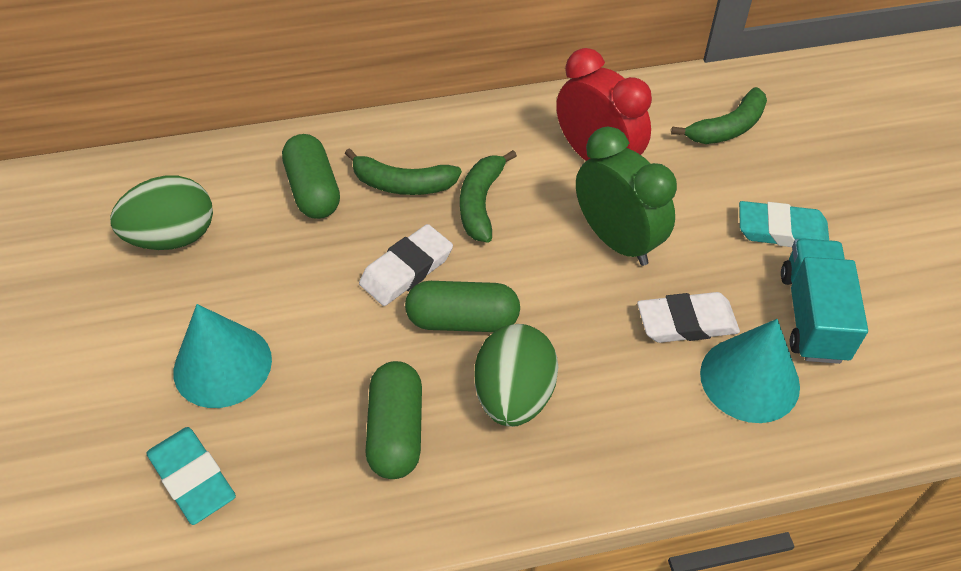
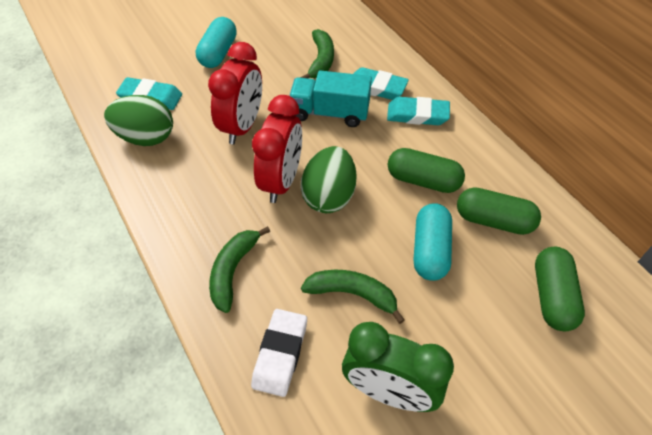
red clock: [556,48,652,161] = 1 -> [208,42,262,144] [252,95,302,203] = 2
turquoise capsule: none = 0 -> [196,17,237,68] [414,203,452,281] = 2
turquoise cone: [173,304,272,408] [700,319,800,423] = 2 -> none = 0
turquoise eraser: [146,427,236,525] [739,201,829,247] = 2 -> [116,77,182,110] [353,67,409,100] [387,97,450,125] = 3
white eraser: [359,224,453,306] [637,292,740,343] = 2 -> [251,309,307,397] = 1

